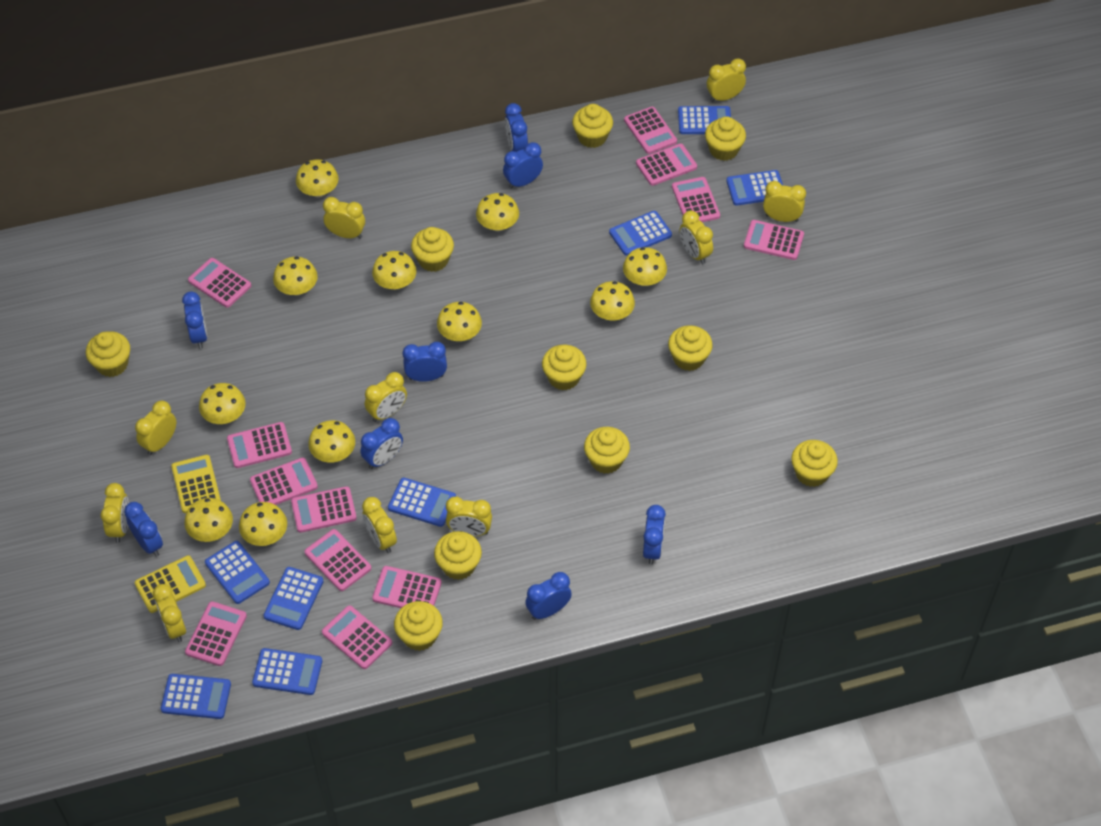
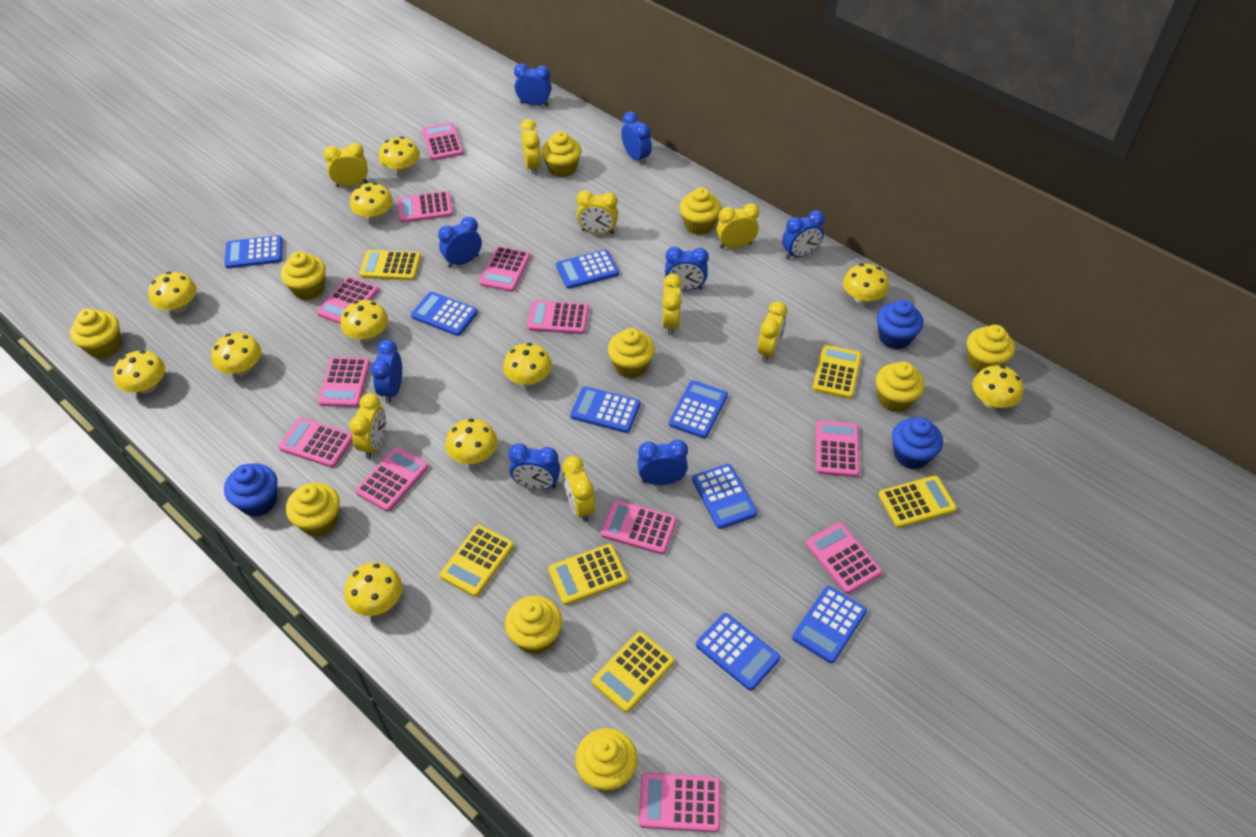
blue cupcake: none = 0 -> [224,463,278,517] [877,300,923,349] [892,417,943,469] = 3
yellow calculator: [135,555,206,613] [171,455,221,513] = 2 -> [359,250,421,280] [440,525,514,597] [548,544,628,605] [592,632,674,713] [813,345,862,399] [878,475,957,528] = 6
yellow clock: [100,483,129,543] [135,401,176,455] [153,584,186,642] [323,197,365,239] [362,497,397,553] [365,372,407,422] [446,497,492,536] [680,211,713,264] [707,58,746,102] [763,181,806,222] = 10 -> [323,143,368,187] [349,393,386,459] [520,119,541,175] [562,456,595,522] [577,190,618,234] [662,274,682,335] [716,203,759,249] [757,301,787,363] = 8

